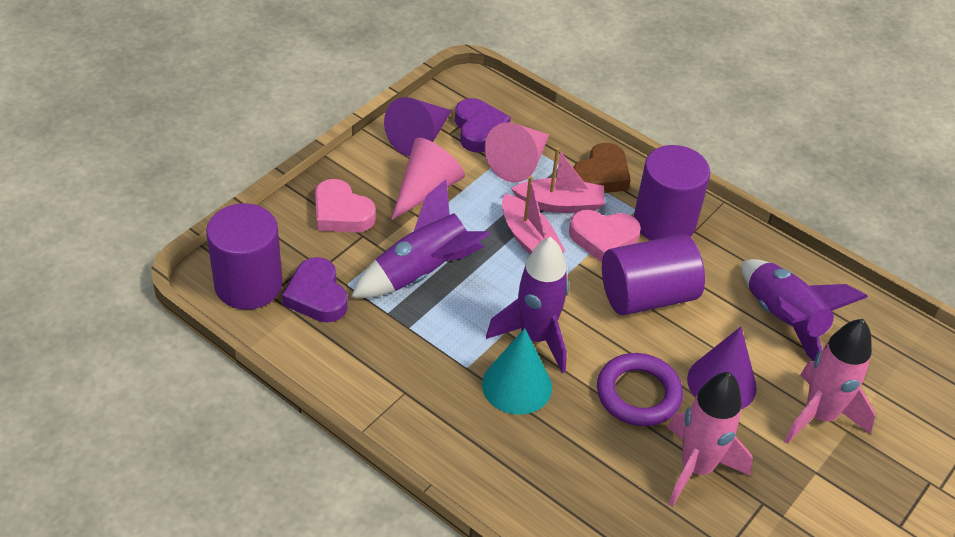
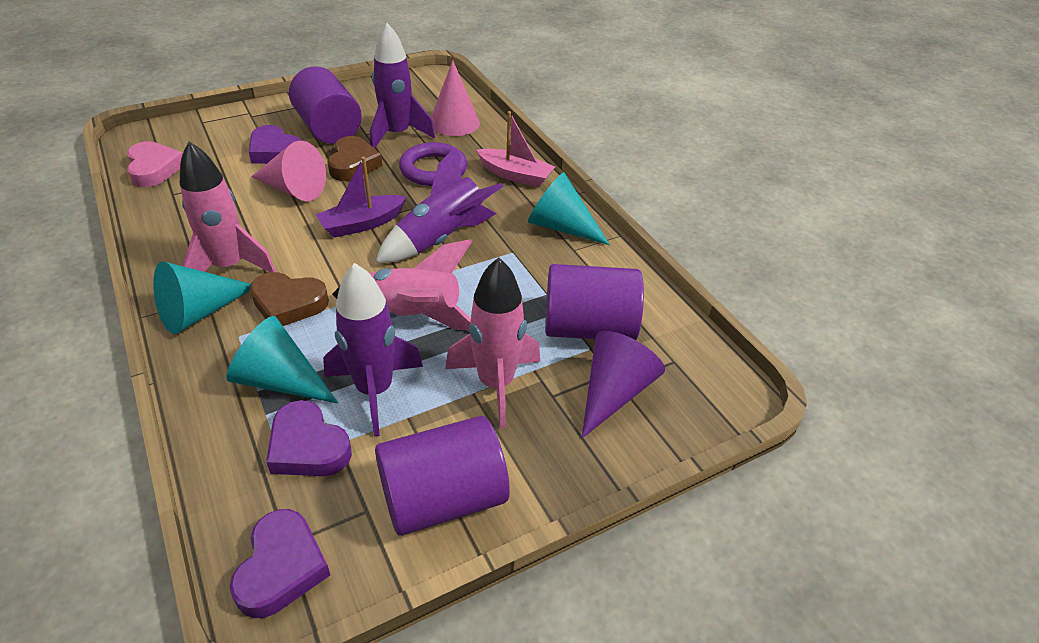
brown heart: [573,143,631,193] = 1 -> [250,272,329,326] [328,136,383,181] = 2
pink boat: [502,176,565,255] [511,147,605,213] = 2 -> [476,111,555,187] = 1
pink heart: [315,179,376,232] [569,210,641,262] = 2 -> [127,141,183,187] = 1
pink rocket: [667,372,753,507] [784,319,876,444] = 2 -> [180,141,276,272] [332,239,472,331] [445,257,540,429] = 3
purple boat: none = 0 -> [316,157,407,238] = 1
purple cone: [384,97,452,156] [687,327,757,409] = 2 -> [582,331,665,438] = 1
purple heart: [282,257,348,323] [455,98,511,153] = 2 -> [230,509,330,618] [249,125,302,164] [266,400,352,476] = 3
turquoise cone: [482,328,552,415] = 1 -> [153,261,251,334] [226,316,338,403] [528,172,610,245] = 3

